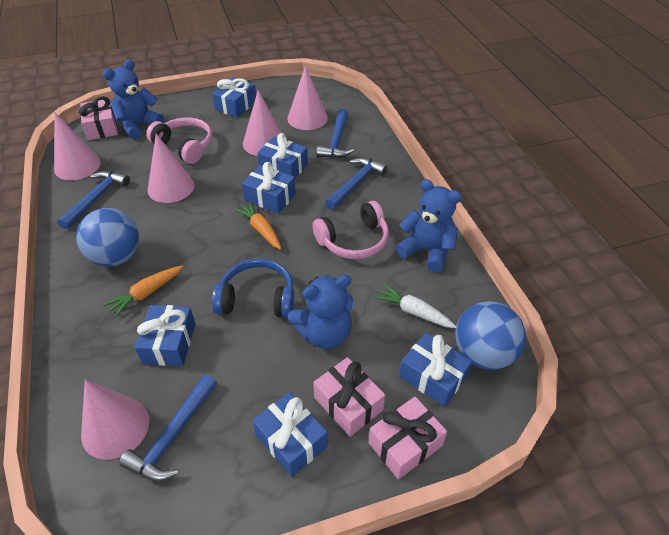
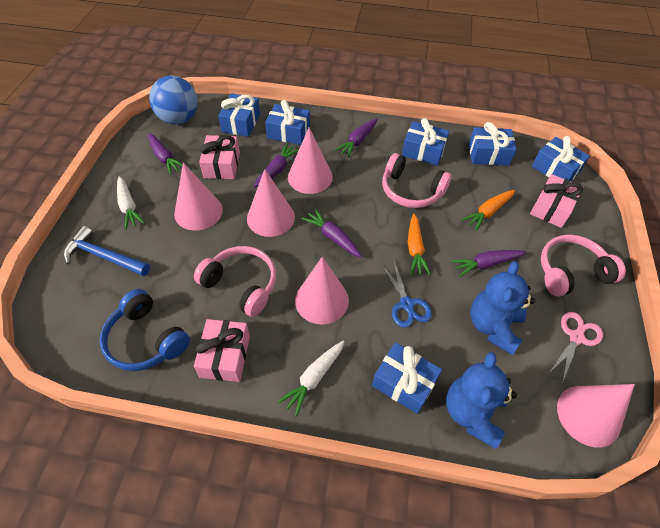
blue ball: [76,208,139,267] [455,301,526,370] = 2 -> [149,76,198,124] = 1
blue hammer: [57,171,130,229] [119,374,217,481] [316,109,354,158] [325,157,388,210] = 4 -> [64,226,150,276] = 1
blue scissors: none = 0 -> [381,262,432,328] = 1
blue teddy bear: [103,60,164,139] [288,275,354,349] [395,179,462,273] = 3 -> [446,352,517,449] [470,261,535,355] = 2
pink headphones: [146,117,212,164] [312,201,389,259] = 2 -> [194,246,276,317] [382,153,452,208] [541,235,626,297] = 3
pink scissors: none = 0 -> [548,312,603,383] = 1
purple carrot: none = 0 -> [148,133,183,175] [254,143,299,188] [302,209,362,258] [335,118,377,158] [451,250,526,277] = 5
white carrot: [374,284,456,328] = 1 -> [117,176,145,230] [278,340,345,416] = 2

